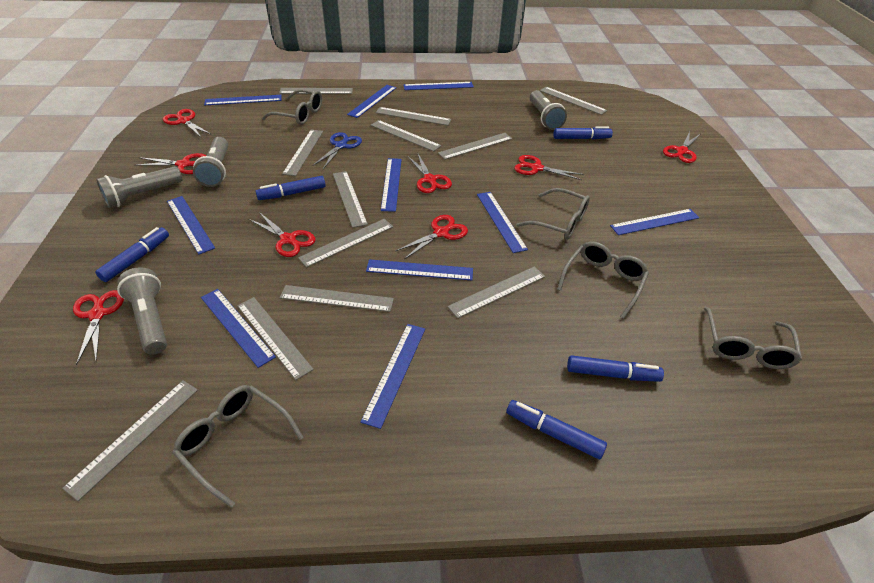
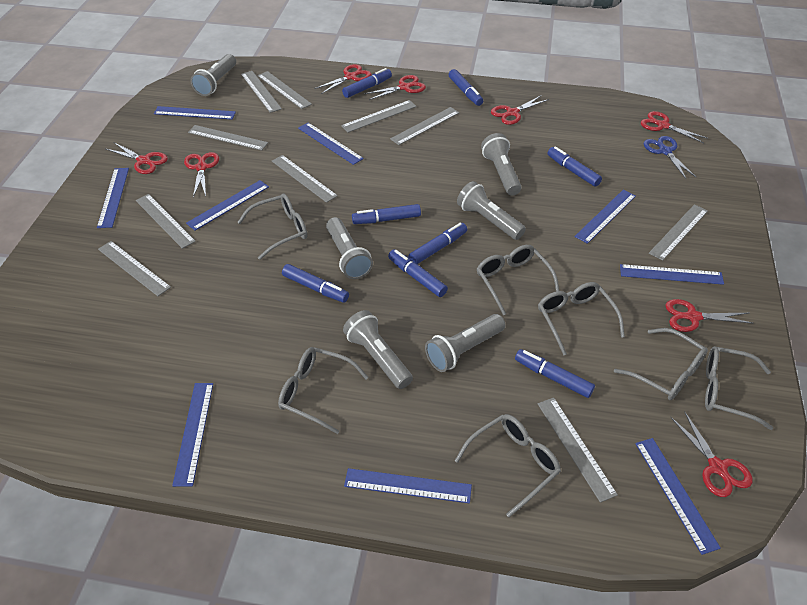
blue marker: [95,227,169,282] [256,176,326,200] [506,400,607,459] [553,127,613,139] [567,355,664,382] = 5 -> [282,264,349,303] [342,68,392,98] [352,204,421,224] [388,249,448,297] [408,223,467,264] [449,69,483,106] [515,349,595,398] [547,146,602,187] = 8
blue ruler: [167,196,215,254] [201,289,276,368] [204,95,282,105] [347,85,397,118] [361,324,425,429] [366,259,473,281] [381,158,402,212] [403,82,474,90] [477,192,528,253] [610,209,699,235] = 10 -> [97,168,129,228] [154,106,236,120] [172,383,213,487] [186,180,269,231] [298,123,364,165] [344,468,472,503] [574,190,636,244] [620,264,724,285] [635,438,721,555] = 9
grey flashlight: [96,166,182,208] [117,267,167,354] [193,137,228,187] [530,90,567,130] = 4 -> [190,54,236,96] [326,217,373,279] [343,310,413,389] [425,314,505,372] [457,181,526,240] [481,133,521,196] = 6
grey glasses: [172,385,303,508] [262,89,322,125] [516,188,590,240] [557,242,649,319] [704,307,802,369] = 5 -> [237,194,307,260] [278,347,369,434] [455,414,561,517] [477,245,559,315] [538,282,625,356] [614,328,708,400] [705,346,773,430] = 7
grey ruler: [62,381,198,501] [237,297,314,380] [279,88,353,94] [280,285,394,312] [282,130,323,176] [298,219,393,268] [333,171,368,228] [371,120,441,152] [376,107,451,126] [438,133,512,160] [447,266,545,319] [540,87,607,115] = 12 -> [98,241,171,296] [136,194,196,249] [188,125,268,151] [241,71,282,113] [257,71,312,109] [272,155,338,203] [341,100,417,133] [390,107,459,145] [538,398,618,503] [649,204,708,261] = 10

